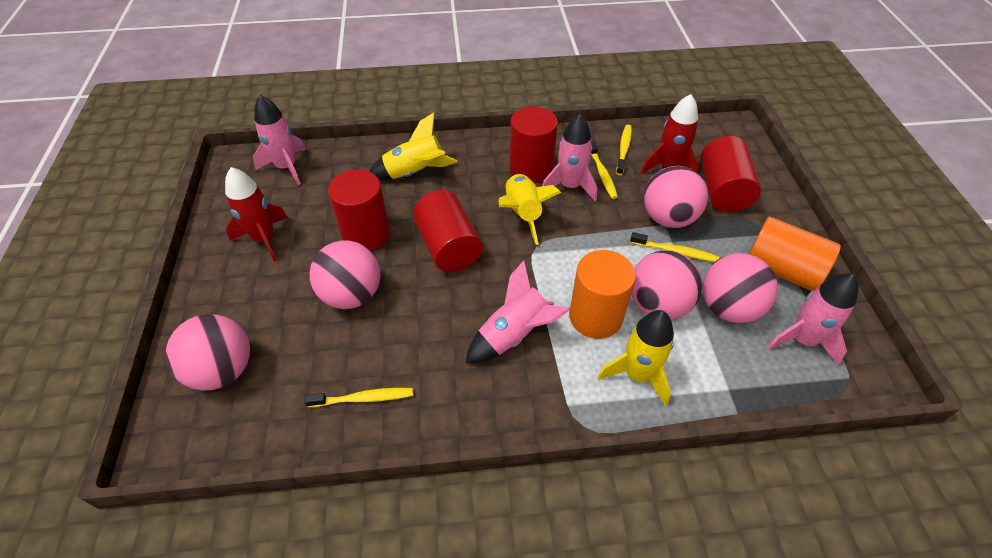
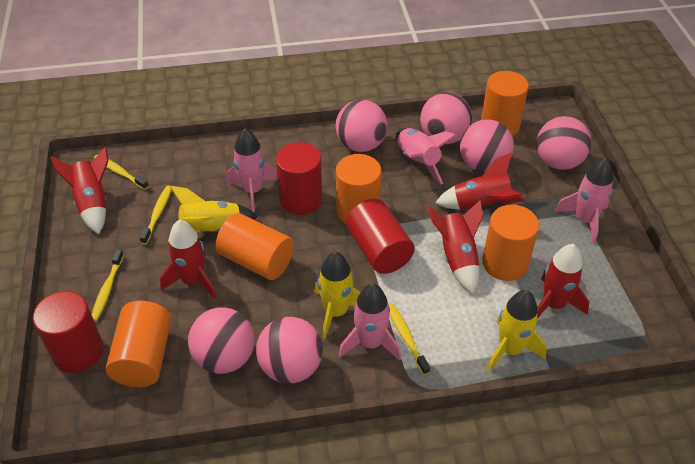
orange cylinder: [569,250,636,339] [749,217,841,291] = 2 -> [106,301,171,387] [216,213,294,280] [336,154,381,224] [481,71,529,136] [482,205,539,281] = 5
pink ball: [166,314,250,390] [310,241,381,309] [631,250,702,320] [644,166,708,228] [702,253,778,323] = 5 -> [188,307,255,374] [256,317,323,384] [336,100,388,152] [420,92,472,144] [460,119,514,173] [536,116,591,170] = 6
red cylinder: [328,170,390,251] [413,190,483,272] [510,106,558,183] [701,136,761,212] = 4 -> [33,291,103,373] [276,142,322,215] [346,199,415,274] = 3
red rocket: [225,167,288,262] [641,94,699,174] = 2 -> [50,147,108,234] [160,220,217,299] [427,200,483,294] [435,152,524,210] [537,244,589,318] = 5

